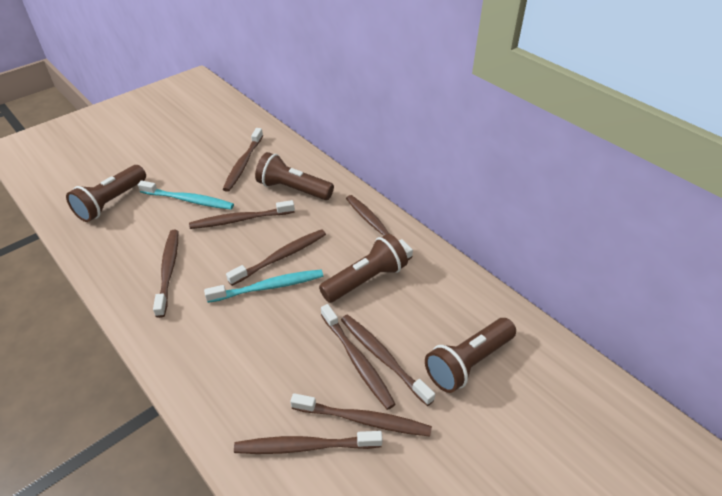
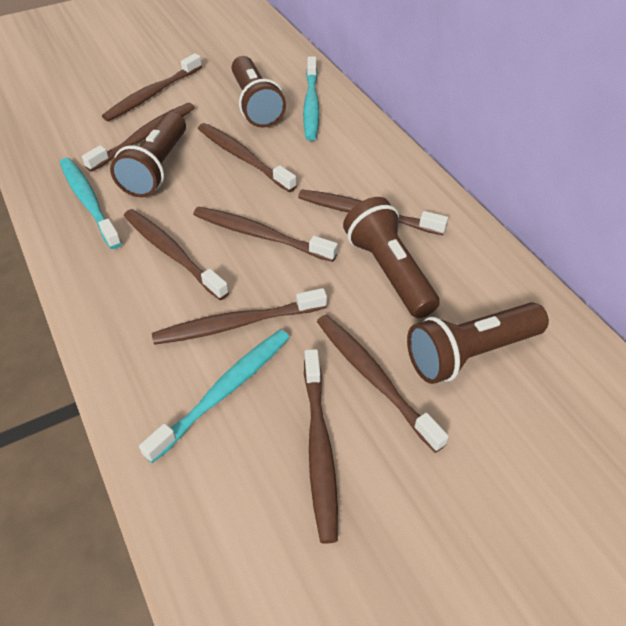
turquoise toothbrush: [138,181,234,210] [204,269,323,303] = 2 -> [60,158,122,249] [139,329,290,463] [303,56,319,141] = 3

